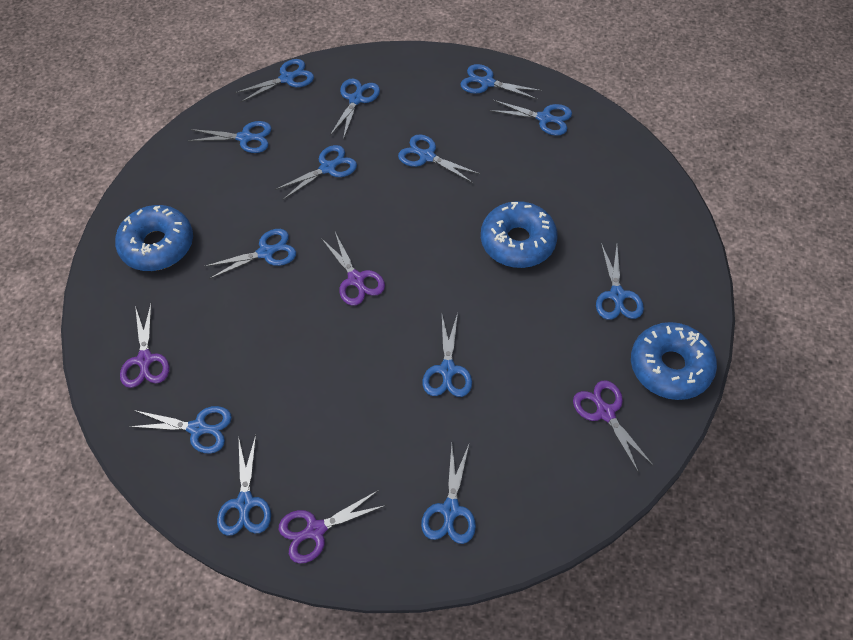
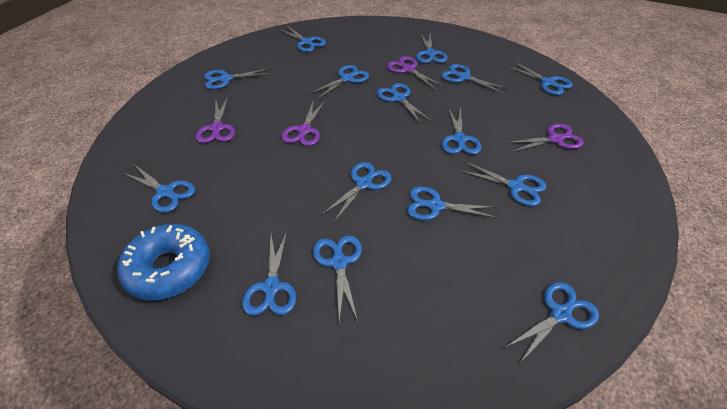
blue donut: [115,205,193,271] [481,201,558,268] [631,322,717,400] = 3 -> [117,224,210,301] = 1
blue scissors: [129,406,232,454] [188,121,272,153] [204,229,296,279] [217,435,271,536] [235,59,314,102] [275,145,357,200] [330,79,380,140] [398,134,480,183] [421,444,476,544] [422,313,472,397] [461,64,541,100] [489,100,572,136] [596,243,644,320] = 13 -> [122,165,195,213] [204,68,271,89] [242,231,296,316] [279,25,326,52] [309,65,369,99] [313,235,362,322] [321,162,392,222] [377,83,431,124] [407,186,498,220] [416,33,447,63] [441,64,508,94] [442,107,481,154] [459,161,546,206] [504,282,599,363] [507,61,573,95] = 15

